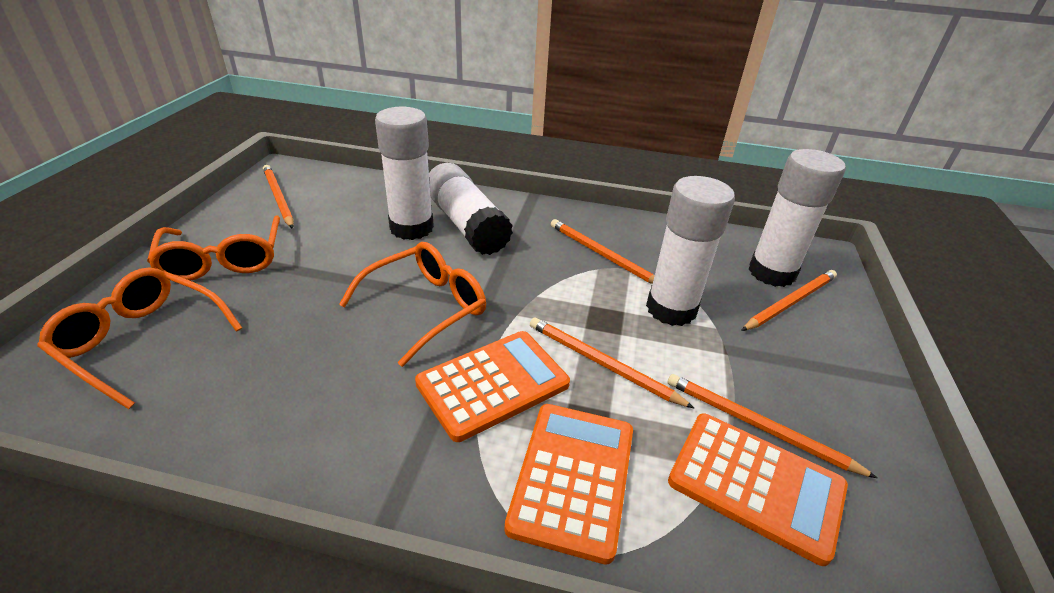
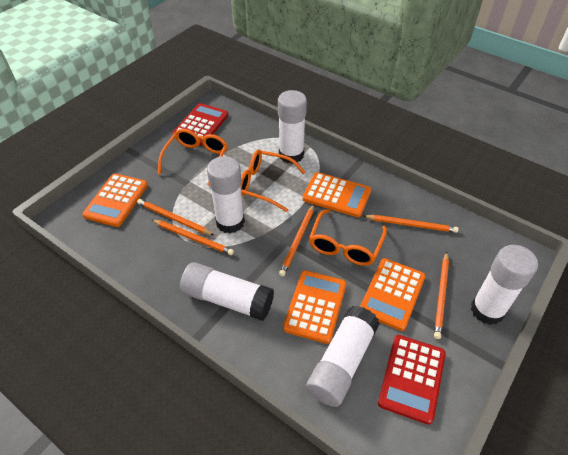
orange calculator: [415,331,570,442] [504,404,633,565] [668,413,848,566] = 3 -> [82,173,148,227] [283,270,347,344] [302,172,371,217] [360,258,426,331] = 4
red calculator: none = 0 -> [172,103,228,146] [378,335,446,425] = 2
white glue stick: [375,106,434,240] [429,163,513,255] [646,176,735,326] [748,149,846,287] = 4 -> [180,262,274,321] [207,156,245,234] [278,90,307,164] [306,306,380,407] [471,245,538,325] = 5

